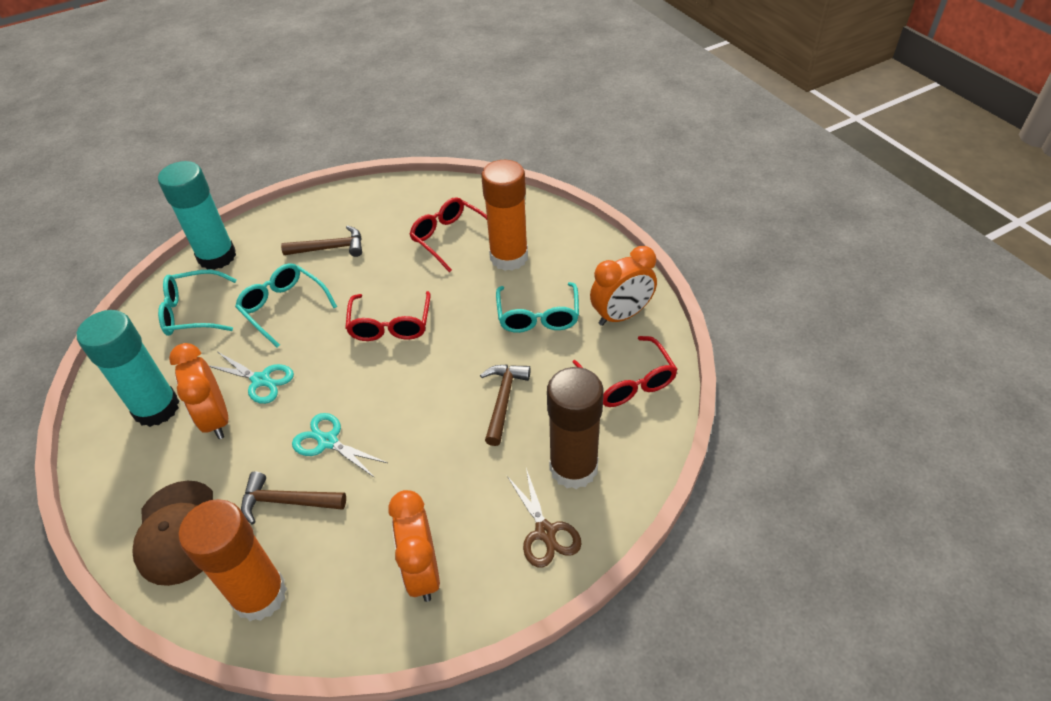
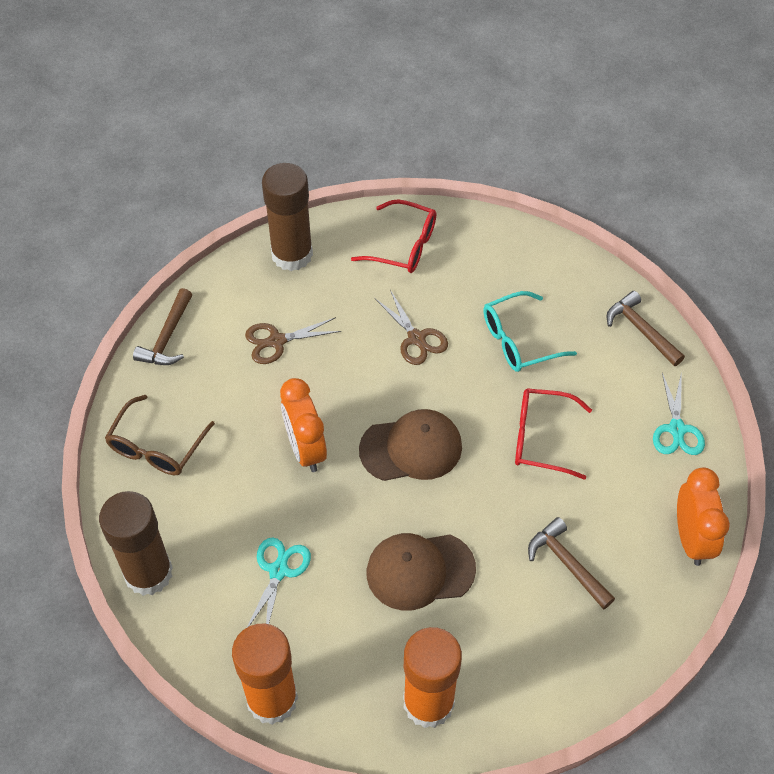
brown cap: [132,481,213,586] = 1 -> [359,409,462,481] [367,533,476,611] = 2
brown glasses: none = 0 -> [105,395,215,475] = 1
brown glue stick: [547,367,604,489] = 1 -> [99,491,173,596] [262,163,313,271] = 2
brown scissors: [507,468,581,568] = 1 -> [245,317,341,364] [376,290,448,365] = 2
orange clock: [169,343,228,439] [388,490,440,602] [590,246,657,326] = 3 -> [280,378,327,472] [677,467,730,566] = 2
red glasses: [345,291,431,341] [409,197,487,272] [572,336,678,407] = 3 -> [351,199,436,273] [515,388,592,480] = 2
turquoise glasses: [158,270,237,336] [235,263,337,347] [496,282,579,333] = 3 -> [483,291,577,372] = 1
turquoise glue stick: [77,310,180,427] [158,161,236,270] = 2 -> none = 0

